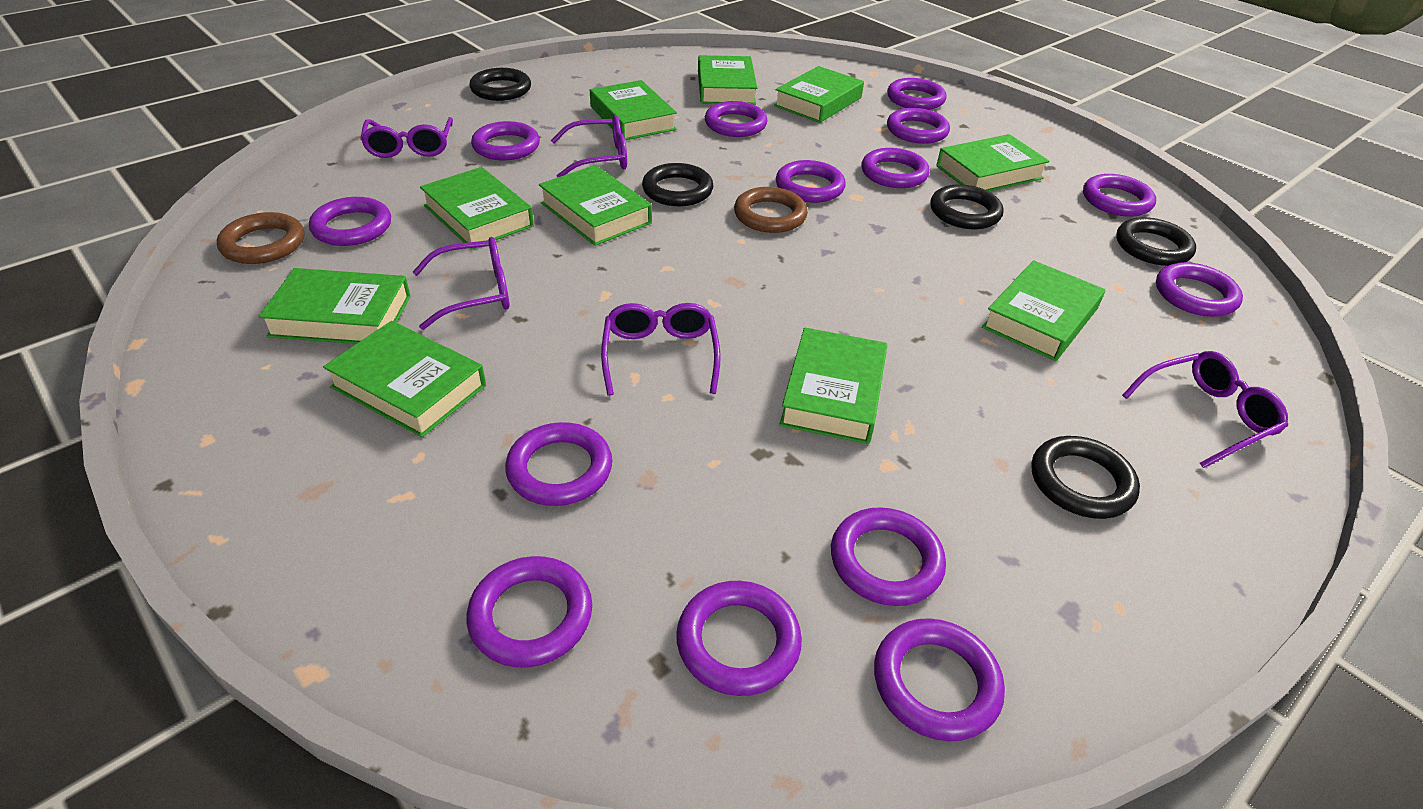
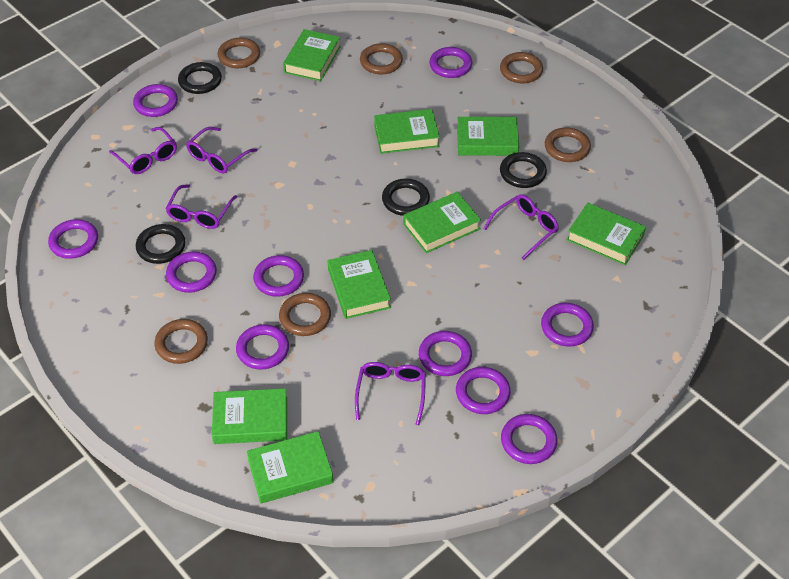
black ring: [470,68,531,101] [642,163,713,206] [930,184,1004,229] [1031,436,1140,519] [1116,217,1196,266] = 5 -> [136,224,186,264] [178,62,222,94] [382,178,430,216] [500,152,547,188] = 4
brown ring: [217,212,304,264] [734,187,808,233] = 2 -> [155,319,208,364] [217,38,260,68] [279,293,331,336] [360,43,403,74] [500,52,543,84] [545,127,591,162] = 6
green book: [258,268,411,344] [323,321,486,437] [420,167,534,249] [539,165,652,246] [590,80,677,140] [698,55,757,105] [774,66,864,123] [779,327,887,444] [936,134,1050,191] [982,260,1105,361] = 10 -> [212,388,287,444] [246,431,334,504] [283,29,341,81] [328,250,391,319] [374,109,440,154] [403,192,481,253] [457,117,519,156] [567,203,646,265] = 8
purple ring: [309,197,391,246] [467,556,592,667] [471,121,540,160] [505,422,613,506] [676,581,802,696] [705,101,768,137] [776,160,846,203] [831,507,946,606] [861,148,930,188] [874,618,1005,741] [887,78,946,110] [887,108,950,144] [1083,174,1156,217] [1156,262,1243,317] = 14 -> [48,219,98,259] [133,84,178,117] [166,251,217,293] [236,324,289,370] [253,255,304,297] [419,331,472,376] [429,47,472,78] [456,367,511,414] [501,414,558,464] [541,303,594,347] = 10

